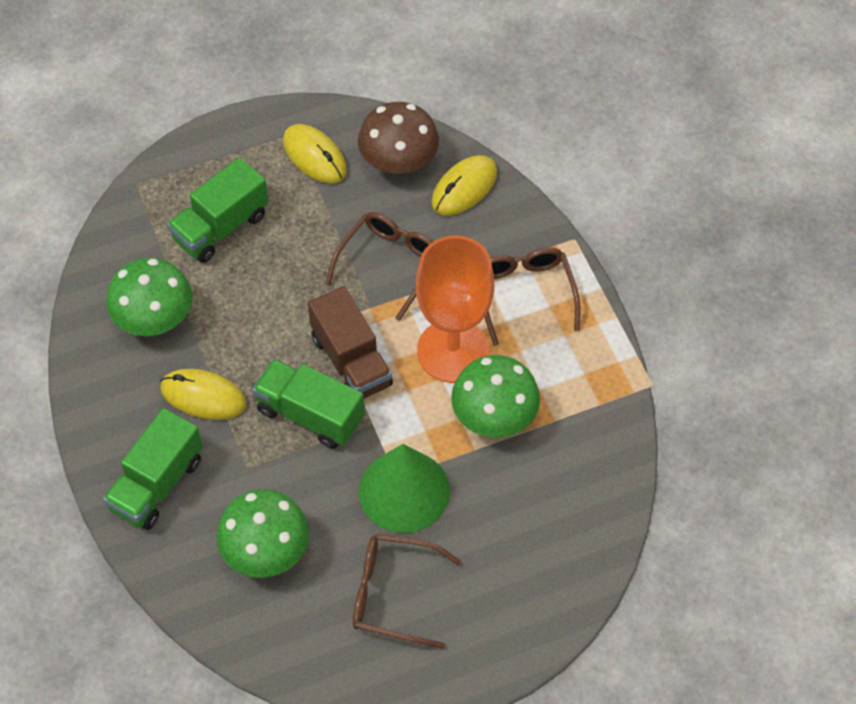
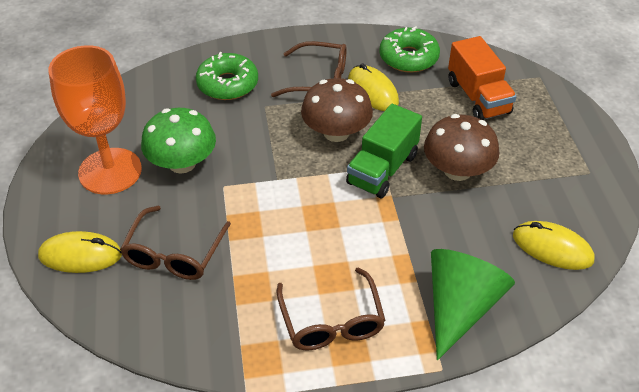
brown mushroom: [358,102,439,174] = 1 -> [301,78,373,142] [424,114,500,181] = 2
brown truck: [308,286,393,399] = 1 -> none = 0
green donut: none = 0 -> [196,52,258,100] [379,26,440,73] = 2
green mushroom: [106,258,192,336] [216,489,309,578] [451,355,540,438] = 3 -> [141,108,216,174] = 1
green truck: [103,408,203,530] [167,157,268,263] [252,359,365,449] = 3 -> [346,104,422,198] = 1
orange truck: none = 0 -> [448,36,517,120] = 1

